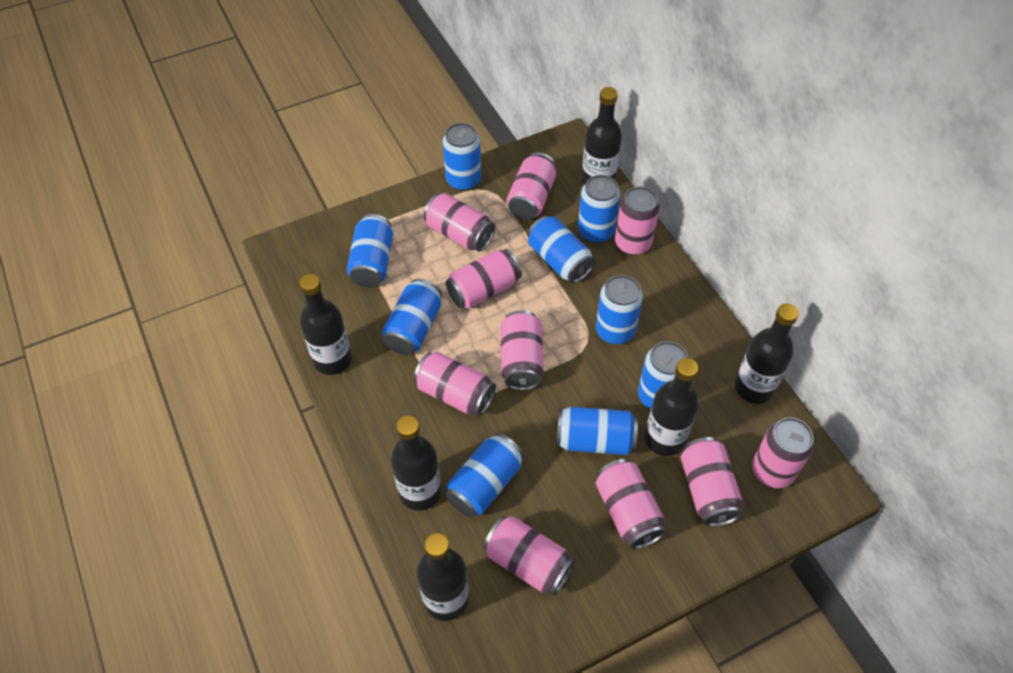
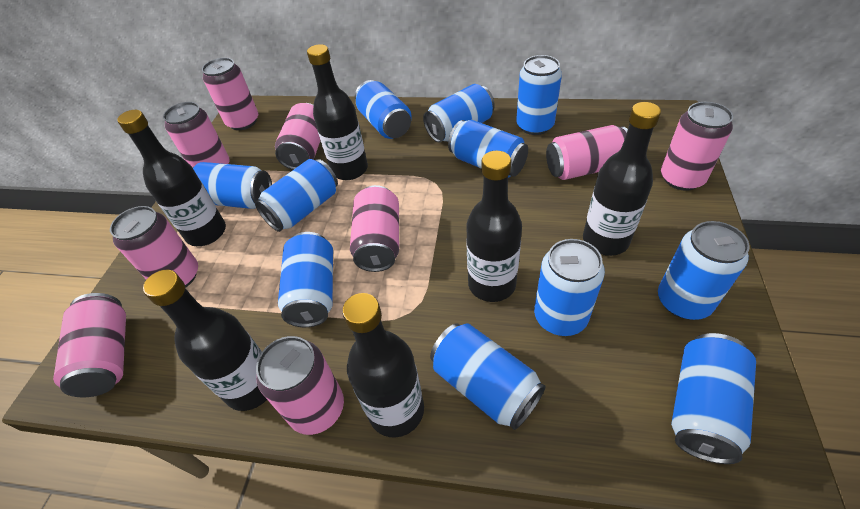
blue can: [347,214,393,287] [382,279,442,355] [443,123,481,191] [446,433,524,517] [528,216,595,283] [557,407,638,455] [578,175,621,243] [596,275,643,344] [638,341,688,409] = 9 -> [192,162,272,209] [255,159,338,232] [278,232,333,327] [355,80,412,139] [423,84,495,143] [430,323,546,430] [448,120,528,178] [516,55,562,135] [534,239,605,336] [658,221,750,320] [671,333,756,464] = 11
pink can: [414,351,496,416] [424,193,495,252] [446,249,522,309] [483,516,575,596] [501,310,544,390] [506,152,556,220] [595,459,667,549] [615,186,660,255] [681,437,743,527] [752,418,814,488] = 10 -> [53,293,126,397] [110,206,198,288] [163,102,230,167] [202,58,258,130] [256,336,344,435] [275,103,321,170] [350,185,399,272] [546,125,628,180] [661,102,733,191] = 9

